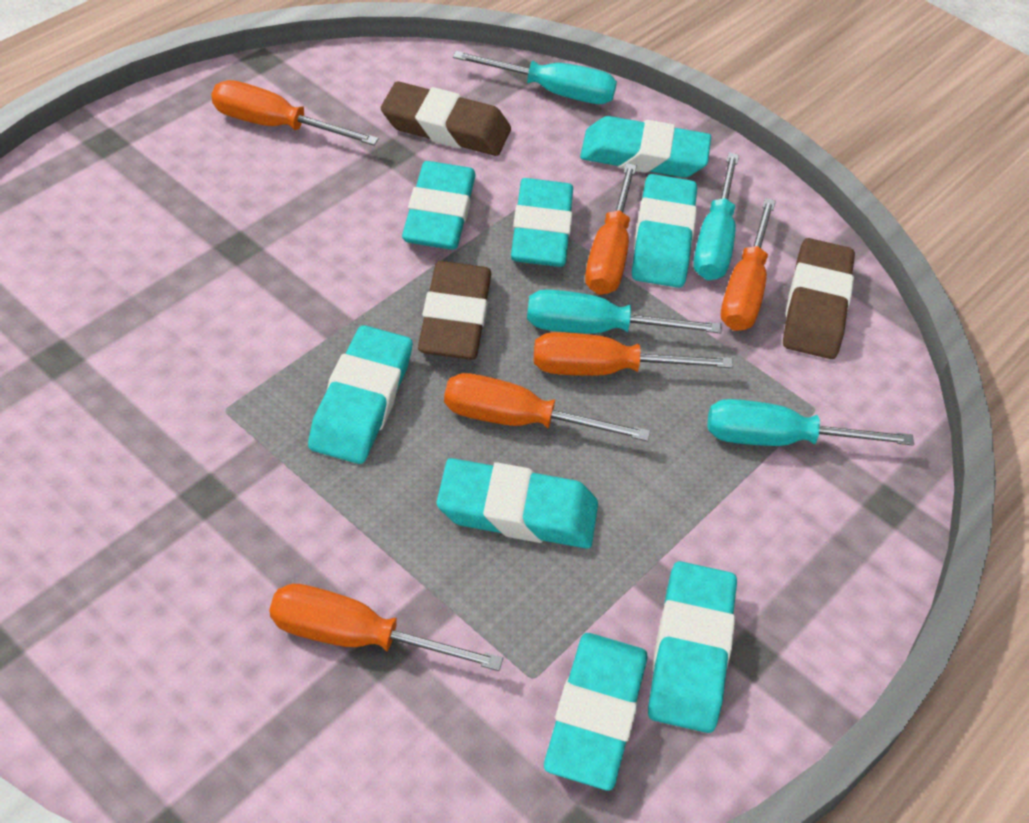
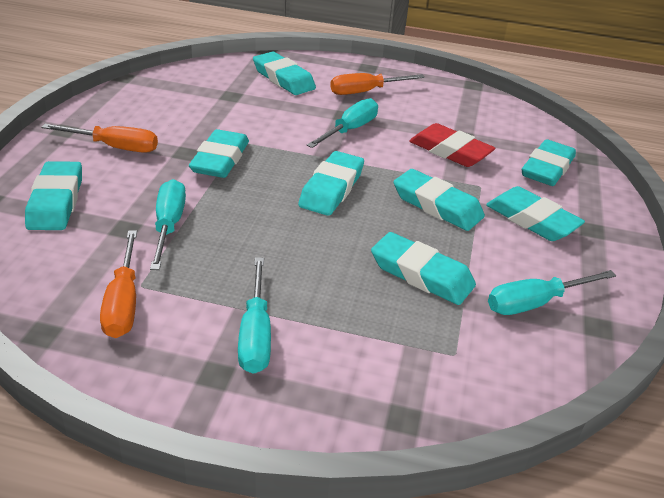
brown eraser: [381,81,511,156] [418,261,491,360] [783,238,855,359] = 3 -> none = 0
orange screwdriver: [211,80,379,146] [269,584,503,671] [444,373,650,442] [534,332,733,376] [585,163,637,295] [721,198,776,331] = 6 -> [41,124,158,152] [100,230,137,338] [330,73,425,95] = 3
red eraser: none = 0 -> [409,123,495,167] = 1

